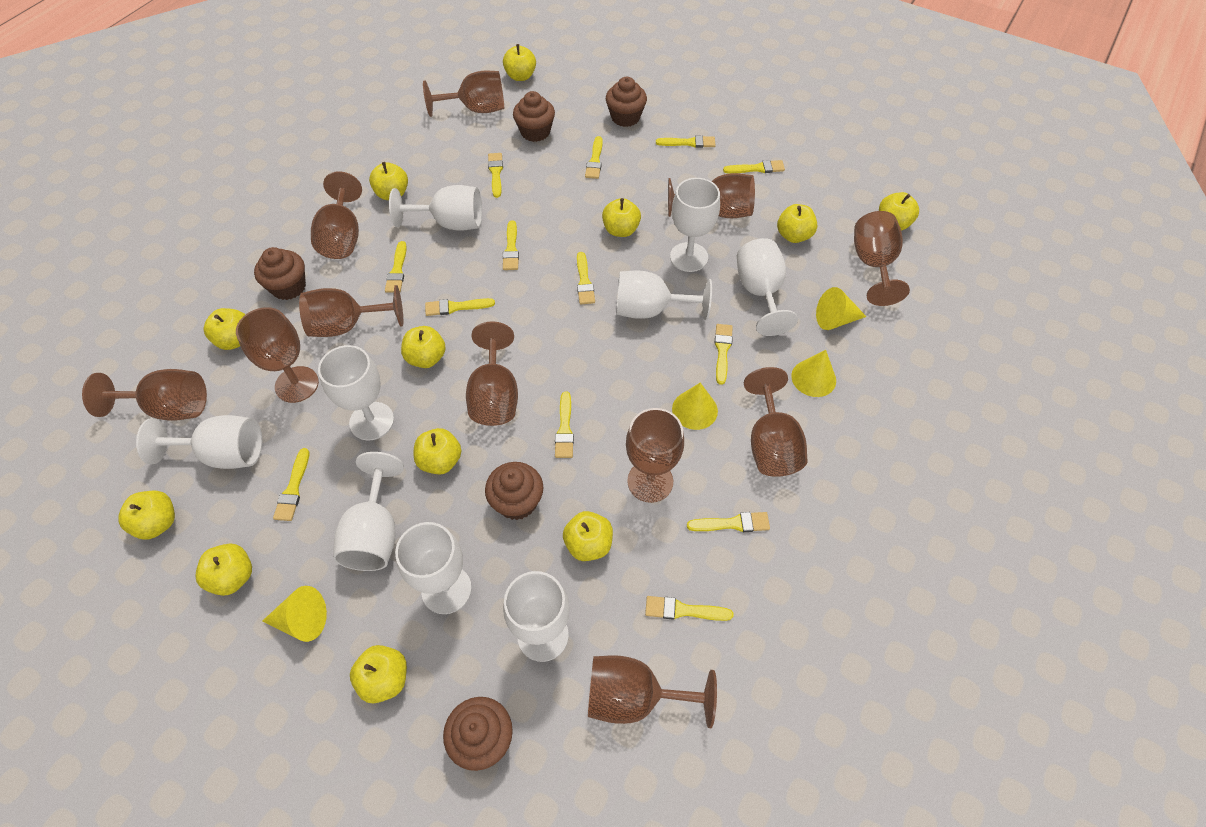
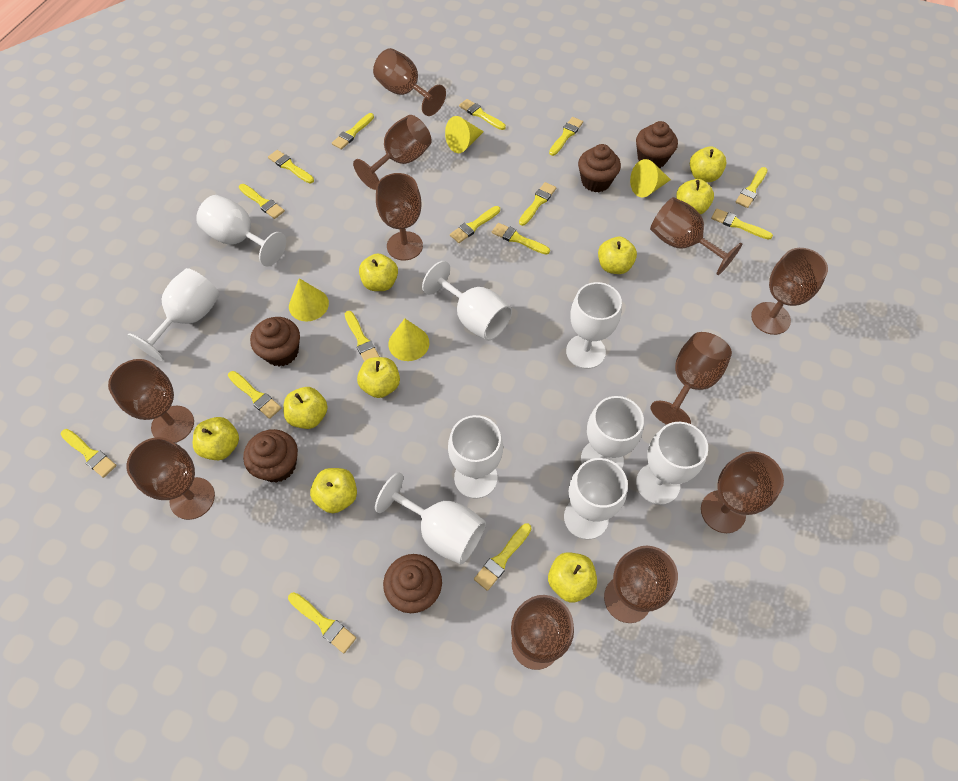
yellow apple: [118,491,175,539] [195,544,252,596] [204,308,245,350] [350,645,407,704] [369,162,408,200] [401,326,446,368] [414,428,461,475] [503,44,536,81] [563,511,613,561] [602,198,641,237] [777,204,817,243] [879,192,919,231] = 12 -> [193,417,239,460] [284,387,328,429] [310,468,357,513] [357,357,400,398] [359,253,398,291] [548,553,597,603] [598,237,637,274] [677,179,714,215] [690,146,726,182] = 9
yellow brush: [273,448,309,521] [385,241,407,293] [425,298,495,316] [488,153,503,198] [503,220,519,270] [555,391,574,458] [577,252,595,304] [585,136,603,179] [645,596,733,621] [656,135,716,148] [687,512,770,532] [715,324,733,385] [723,160,785,173] = 13 -> [61,429,117,478] [228,371,281,419] [239,184,285,219] [268,150,314,184] [288,592,356,653] [332,113,374,150] [345,311,380,362] [450,206,500,243] [459,99,506,130] [474,523,532,591] [492,223,550,255] [519,182,556,226] [549,117,583,156] [711,209,773,240] [736,167,767,208] = 15

